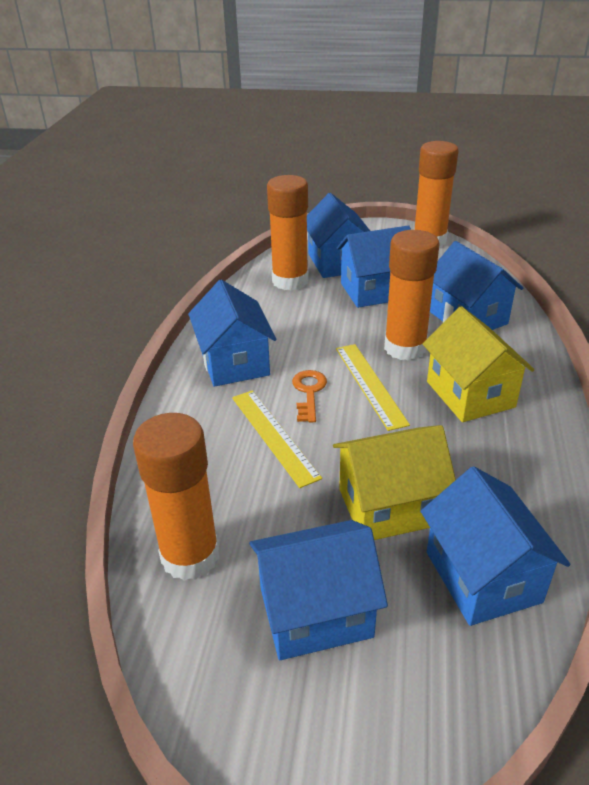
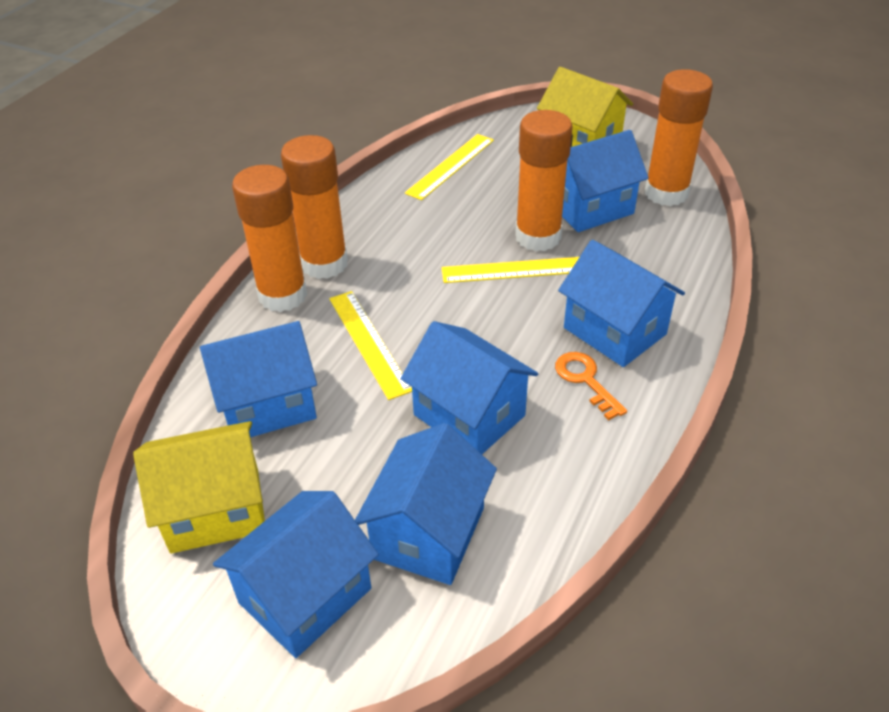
yellow ruler: [232,390,322,488] [336,344,410,431] = 2 -> [329,291,412,400] [405,134,494,200] [442,257,579,283] = 3

